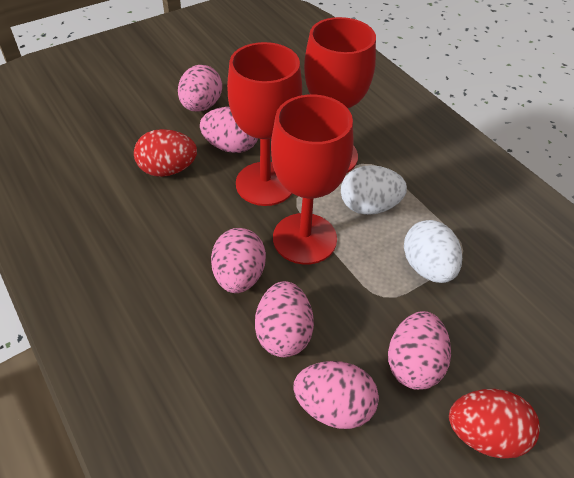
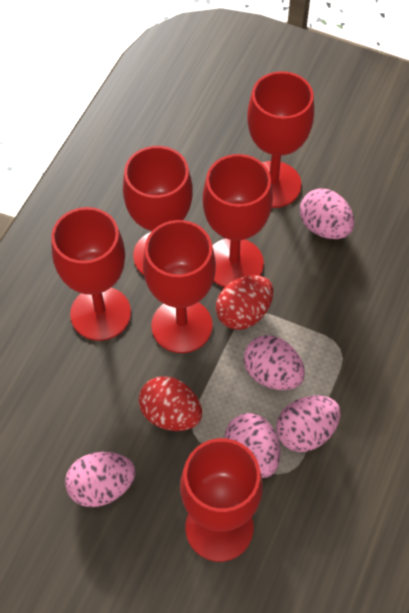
pink egg: [178,65,222,111] [200,107,258,153] [211,228,266,293] [255,281,314,357] [293,361,379,429] [388,311,451,390] = 6 -> [65,452,135,507] [225,413,280,478] [244,335,305,390] [276,395,341,452] [300,188,354,239] = 5
red goblet: [227,42,302,206] [271,94,353,265] [304,17,376,173] = 3 -> [51,207,131,341] [123,146,193,275] [143,220,216,353] [180,438,263,562] [203,154,273,287] [247,71,314,208] = 6
white egg: [341,165,407,215] [404,220,462,283] = 2 -> none = 0

